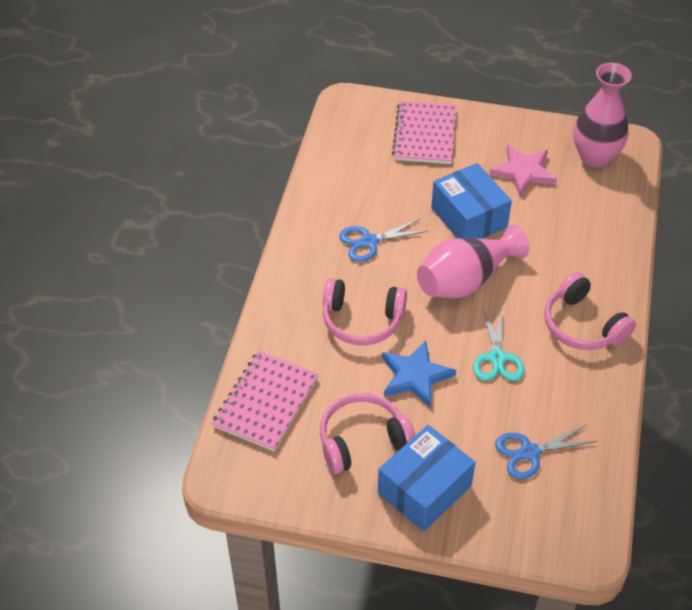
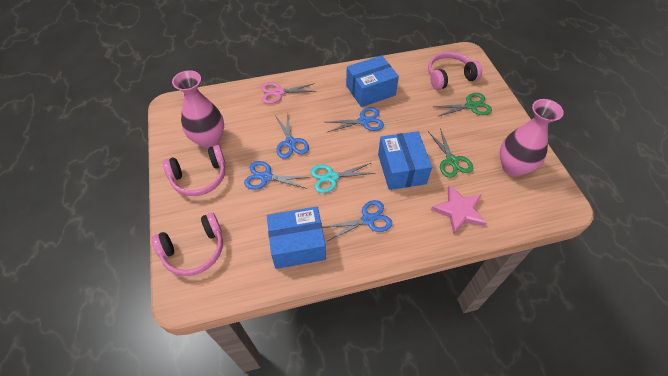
blue box: [378,425,475,531] [431,163,512,239] = 2 -> [267,207,326,269] [346,55,399,107] [378,131,432,190] = 3
blue scissors: [339,219,428,262] [495,424,597,479] = 2 -> [244,161,310,190] [275,112,309,159] [322,200,392,241] [328,107,384,132] = 4
blue star: [382,340,456,407] = 1 -> none = 0
green scissors: none = 0 -> [428,128,473,178] [434,93,492,117] = 2
pink notebook: [212,351,319,451] [392,101,456,164] = 2 -> none = 0
pink scissors: none = 0 -> [261,82,317,104] = 1

